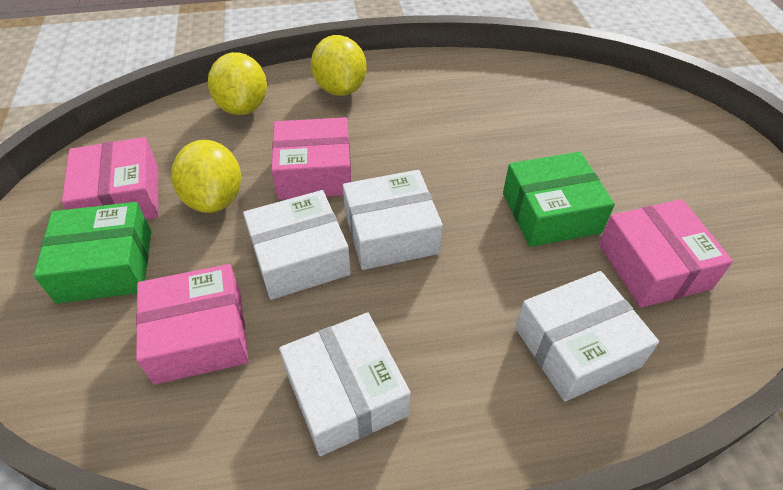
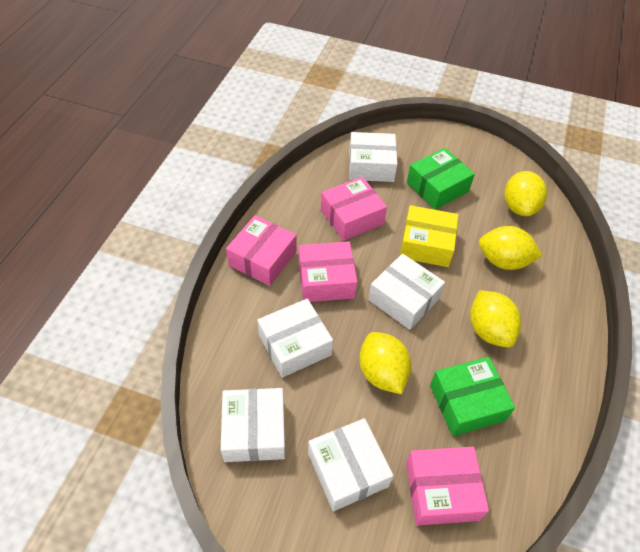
white box: [243,190,351,300] [279,312,411,456] [343,170,443,270] [515,271,659,402] = 4 -> [221,388,285,462] [257,299,333,378] [308,418,393,511] [349,132,397,182] [368,254,445,330] = 5
yellow box: none = 0 -> [400,205,459,267] = 1
yellow lemon: [171,140,241,213] [208,52,267,115] [311,35,367,96] = 3 -> [359,332,411,394] [470,290,521,347] [479,226,542,270] [504,171,547,216] = 4

